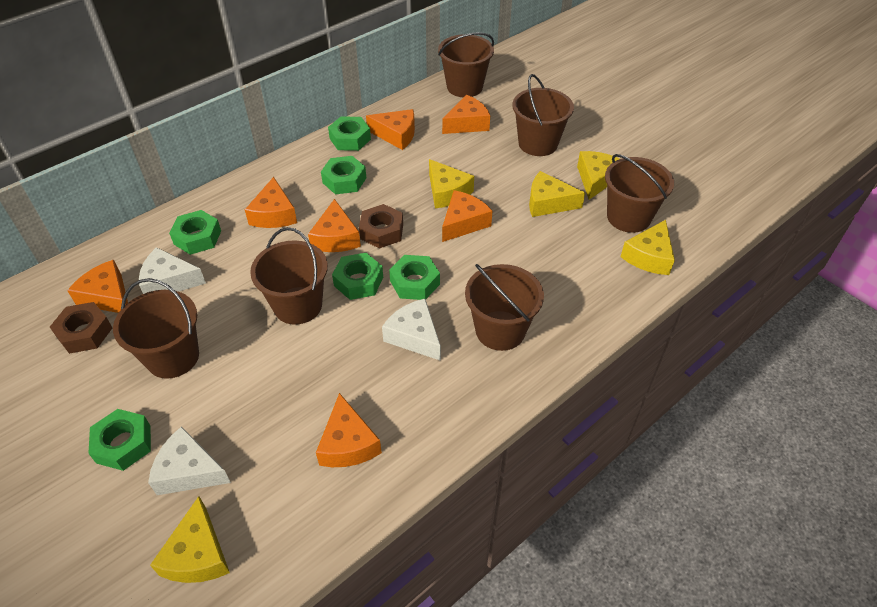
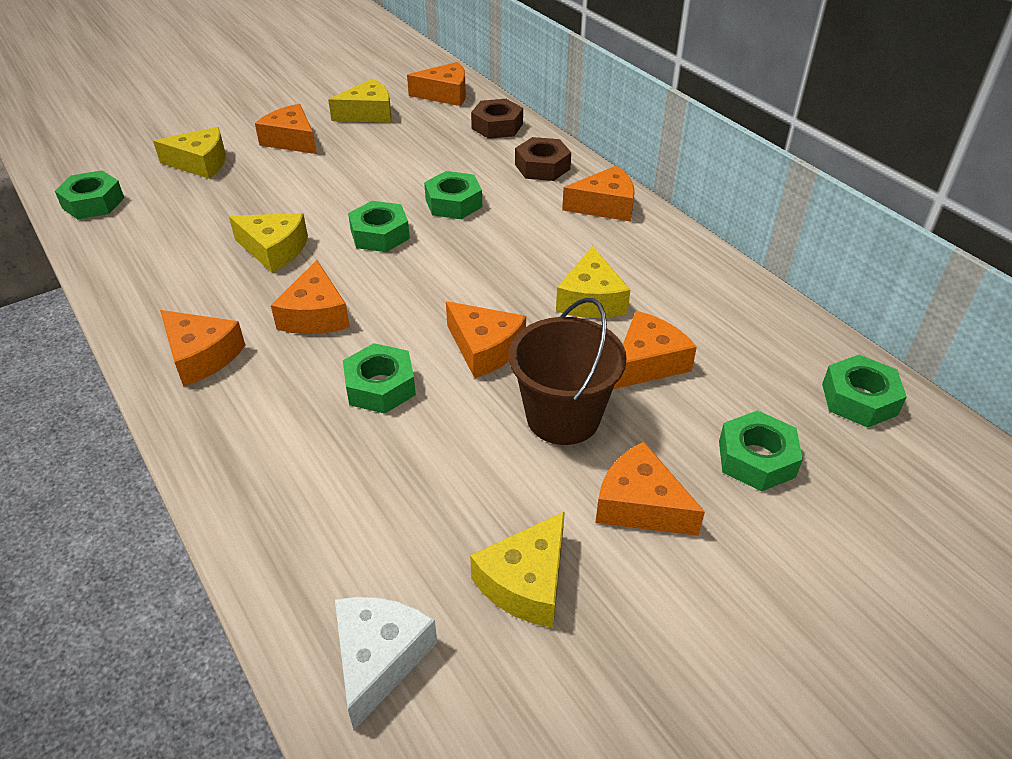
brown bucket: [113,278,199,379] [250,227,328,325] [438,32,494,97] [465,264,544,351] [512,74,574,156] [605,154,674,233] = 6 -> [509,298,627,445] = 1
orange cheese: [67,260,128,313] [245,177,297,228] [308,199,361,252] [316,393,382,467] [366,109,415,150] [442,95,490,134] [442,190,492,242] = 7 -> [160,310,246,387] [255,104,317,154] [271,260,350,334] [407,62,466,106] [446,301,526,378] [562,166,635,222] [595,442,705,536] [613,311,697,389] = 8
white cheese: [139,247,206,294] [148,426,231,495] [382,299,441,361] = 3 -> [335,597,437,730] = 1

